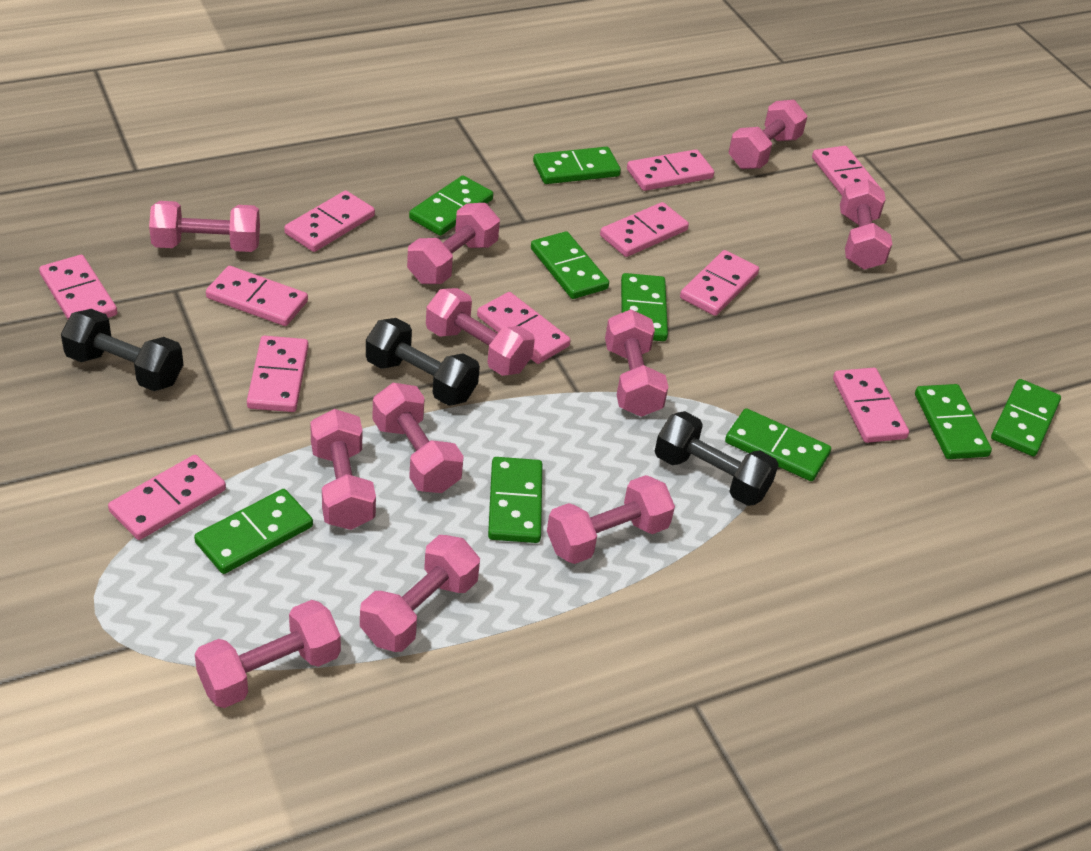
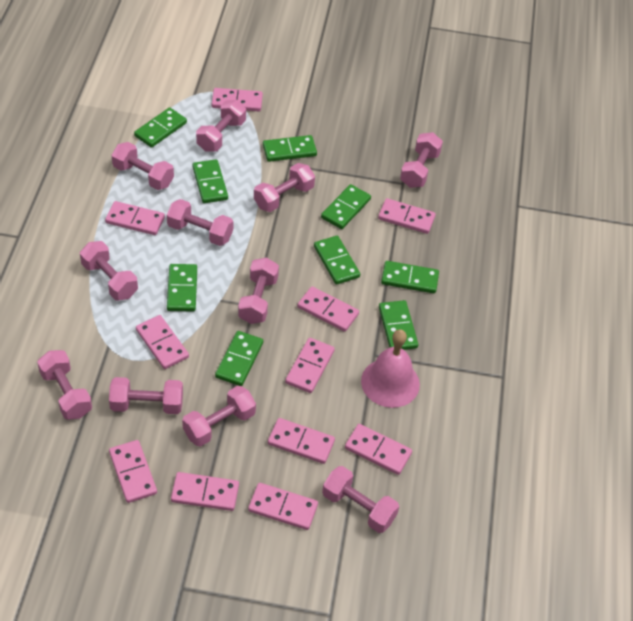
black dumbbell: [61,309,183,391] [366,318,480,406] [655,411,779,506] = 3 -> none = 0
pink bell: none = 0 -> [361,329,420,408] = 1

